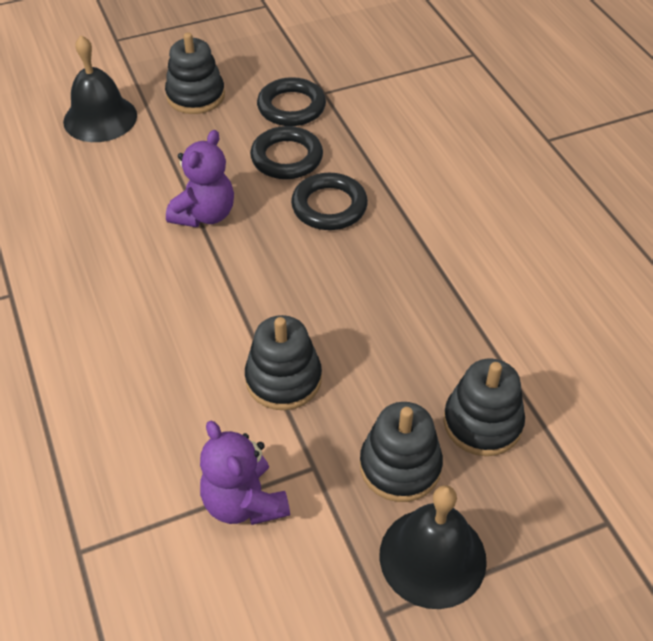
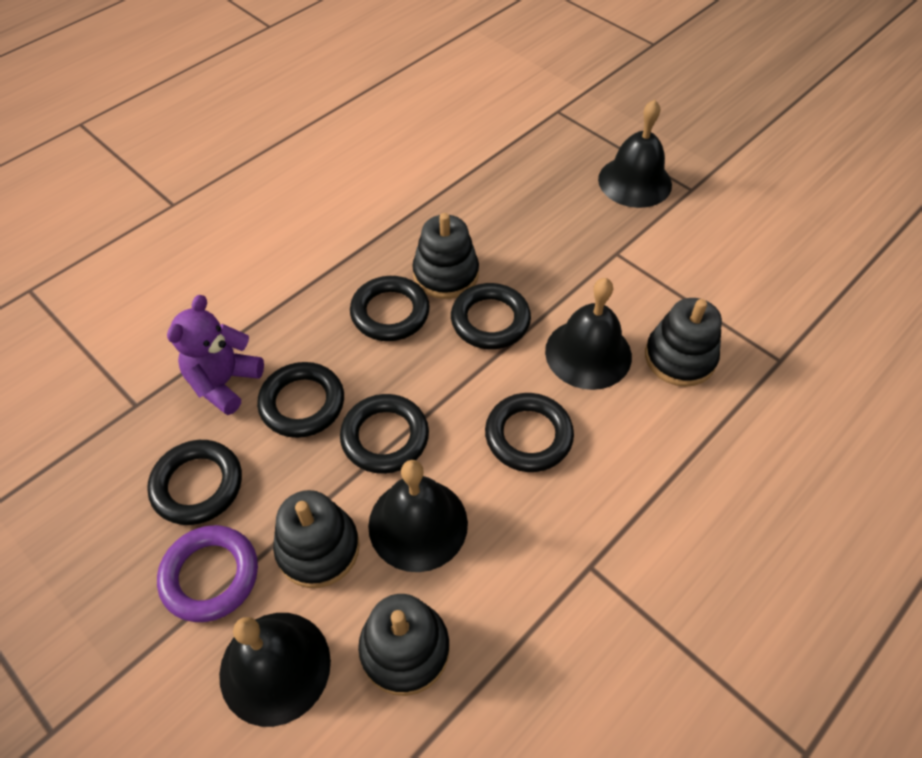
black bell: [63,35,137,142] [380,485,487,609] = 2 -> [219,613,331,727] [368,460,468,572] [545,278,632,390] [598,99,672,208] = 4
black ring: [250,126,323,179] [257,77,326,126] [291,173,368,230] = 3 -> [147,440,242,525] [257,362,344,438] [340,394,429,474] [350,276,430,341] [451,283,531,349] [485,393,574,472] = 6
purple ring: none = 0 -> [157,525,258,622] = 1
purple teddy bear: [166,130,234,227] [200,421,290,525] = 2 -> [167,295,264,415] = 1

